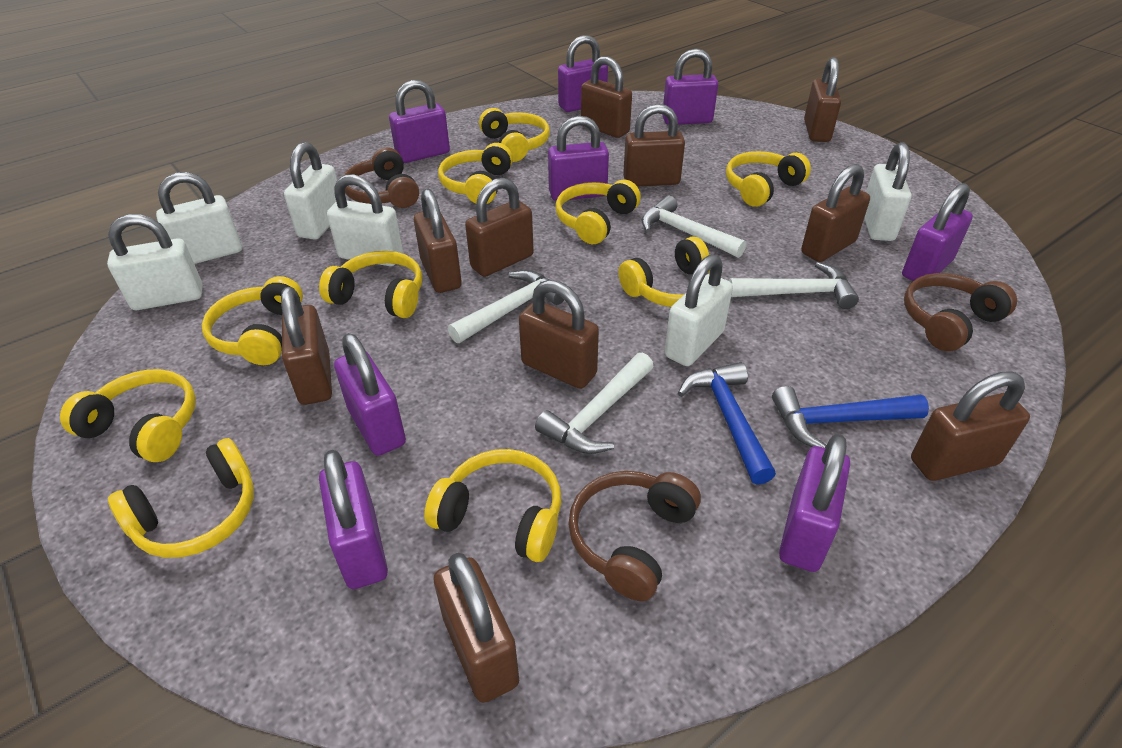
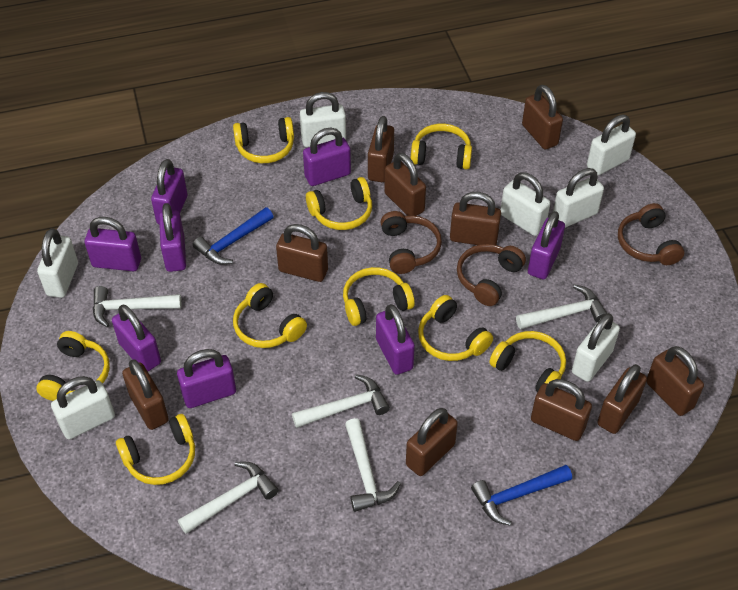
white hammer: [448,270,564,343] [535,353,654,454] [642,195,747,258] [729,262,859,309] = 4 -> [93,286,181,328] [178,462,278,534] [292,374,390,428] [345,418,401,512] [516,284,607,329] = 5
white padlock: [107,214,203,310] [156,172,242,264] [284,142,337,240] [327,174,403,266] [665,254,733,366] [864,142,912,241] = 6 -> [37,228,78,298] [51,376,115,439] [300,92,346,147] [501,172,550,236] [553,168,604,228] [572,313,620,382] [587,115,636,175] = 7
yellow headphones: [60,369,196,462] [108,438,254,558] [202,276,303,365] [319,251,422,318] [424,449,561,562] [438,143,513,204] [479,108,550,162] [555,180,641,244] [618,236,710,307] [726,151,811,207] = 10 -> [36,331,110,401] [116,414,195,485] [233,117,294,163] [233,283,307,348] [306,177,372,230] [343,267,415,326] [410,124,472,169] [418,295,493,361] [489,331,566,392] = 9

